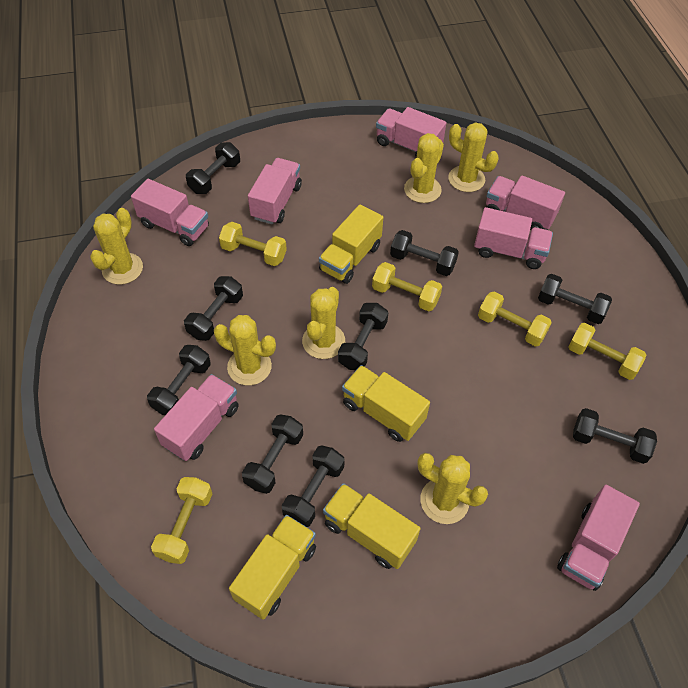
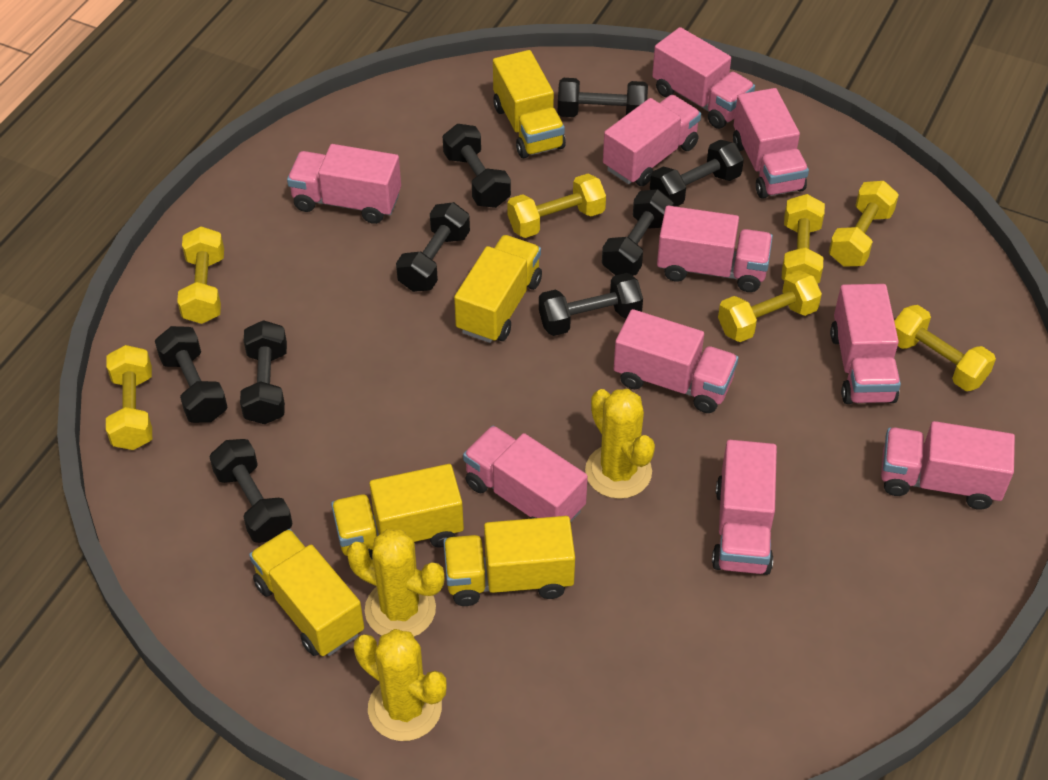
pink truck: [131,179,209,246] [154,374,239,461] [248,158,302,225] [376,107,446,157] [474,207,553,269] [486,175,565,230] [557,485,640,591] = 7 -> [287,144,401,224] [463,426,588,522] [603,95,701,186] [614,309,738,413] [652,27,755,129] [657,206,773,292] [712,440,777,575] [733,88,809,199] [830,284,901,404] [881,421,1015,510] = 10
yellow cactus: [90,208,143,285] [214,315,276,385] [302,287,345,359] [404,133,444,203] [418,453,488,524] [448,122,499,192] = 6 -> [347,529,444,637] [354,629,446,741] [585,389,655,499] = 3
yellow dumbbell: [151,477,212,564] [219,222,287,266] [372,262,442,311] [478,292,552,347] [568,323,646,380] = 5 -> [106,345,152,450] [177,226,224,324] [507,174,606,238] [718,270,822,342] [782,194,825,284] [829,181,899,267] [894,305,996,391] = 7
yellow truck: [229,515,316,620] [319,205,383,284] [323,483,421,569] [342,365,430,442] = 4 -> [249,529,364,656] [331,464,464,559] [443,516,575,606] [454,235,542,343] [493,50,566,158] = 5

